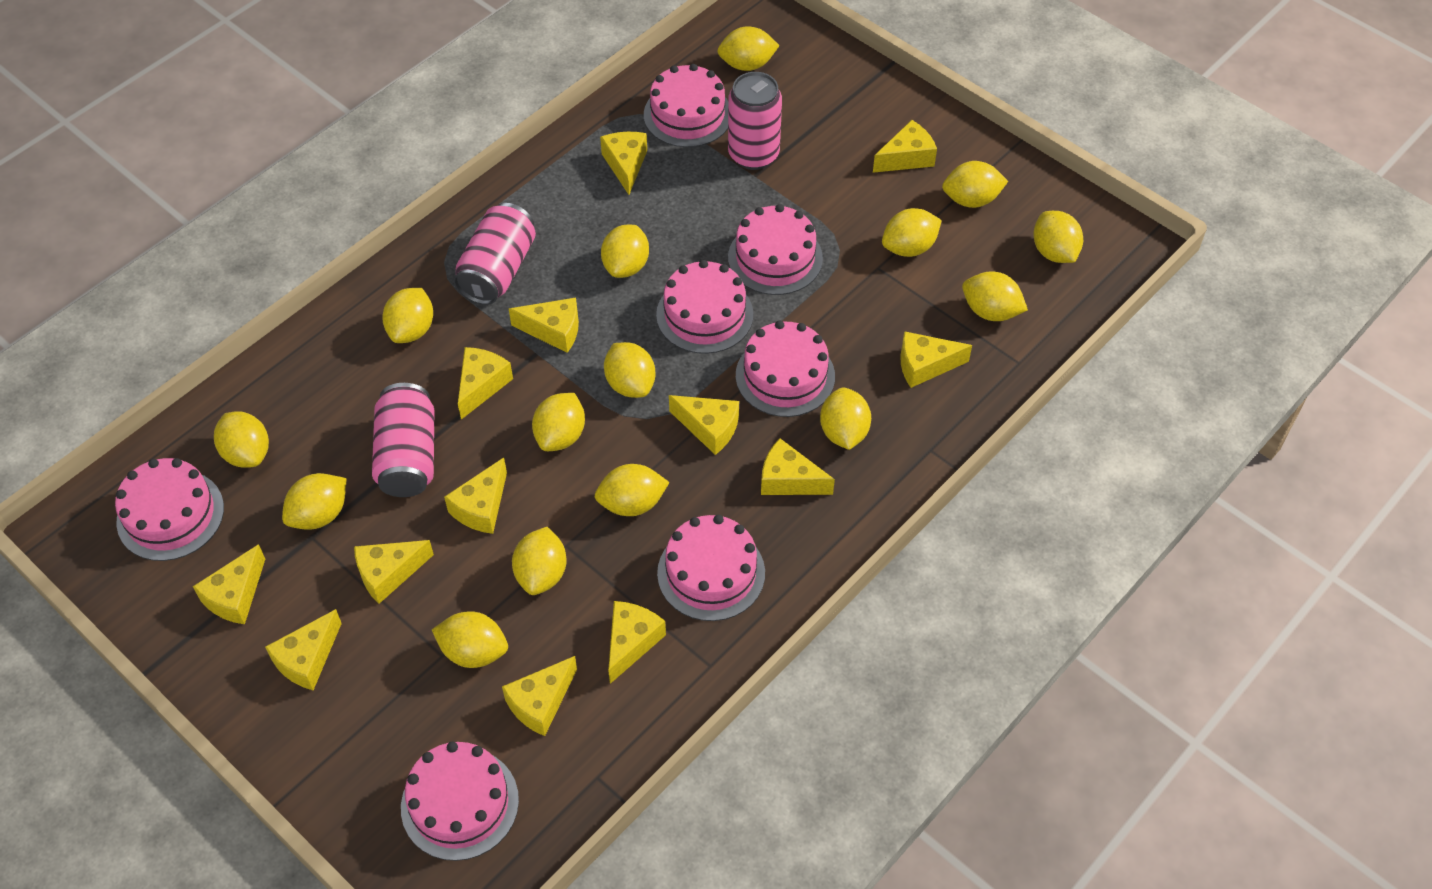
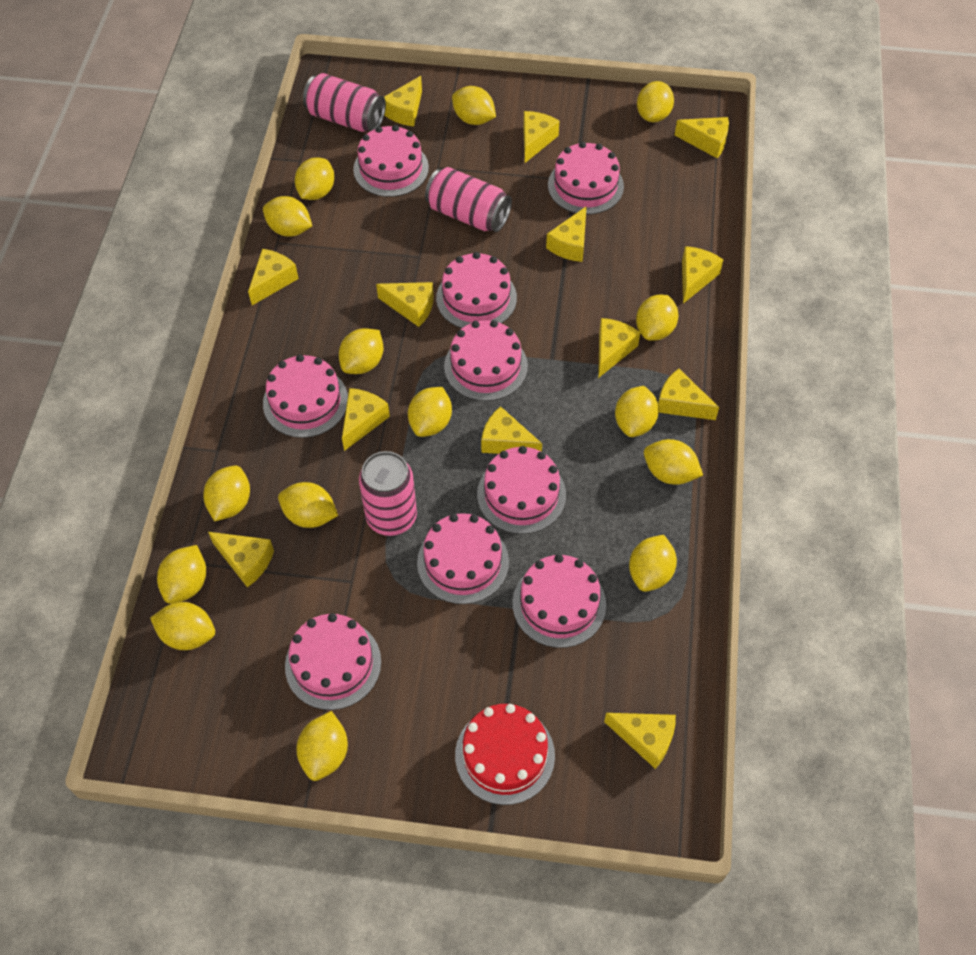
pink cake: [115,458,224,561] [401,742,519,861] [644,64,728,147] [656,260,753,354] [657,515,765,621] [728,204,823,295] [736,321,835,417] = 7 -> [263,354,348,438] [285,613,381,710] [353,125,429,197] [417,513,509,604] [436,252,517,328] [444,320,528,401] [477,446,566,534] [513,554,606,648] [548,142,624,215] = 9
red cake: none = 0 -> [455,704,555,805] = 1

